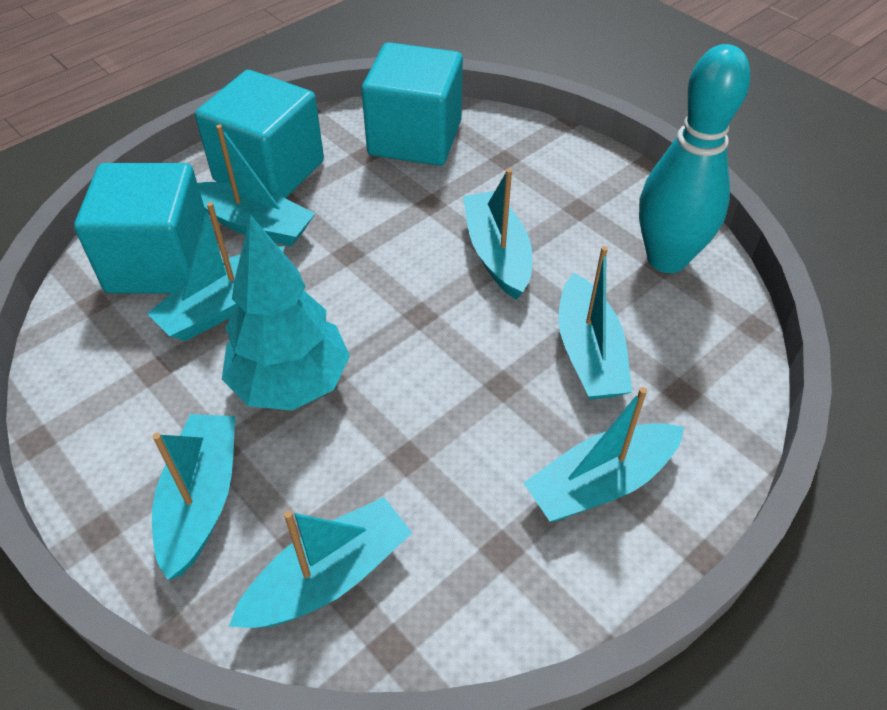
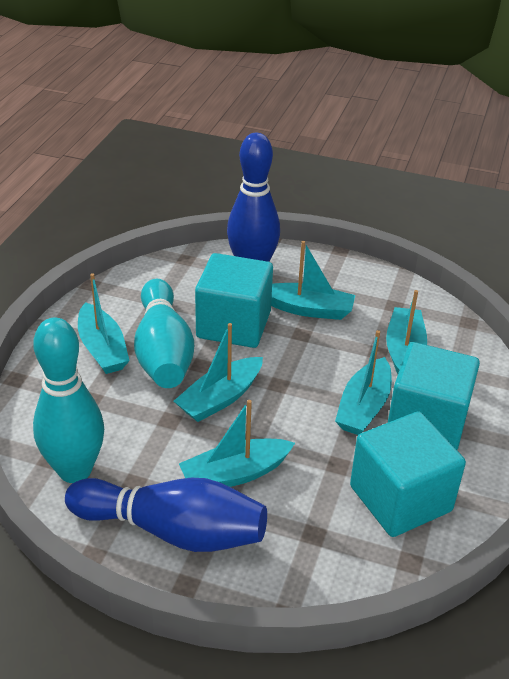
blue bowling pin: none = 0 -> [65,478,267,552] [227,133,280,262] = 2
turquoise boat: [147,202,285,341] [152,414,236,580] [197,125,315,246] [229,497,412,628] [463,169,532,300] [523,387,684,521] [558,246,632,400] = 7 -> [78,273,130,374] [174,323,263,422] [179,400,295,487] [271,241,355,320] [335,330,392,435] [386,290,427,374] = 6
turquoise bowling pin: [639,44,750,273] = 1 -> [33,317,104,483] [134,279,194,388] = 2
turquoise tree: [222,214,350,411] = 1 -> none = 0

